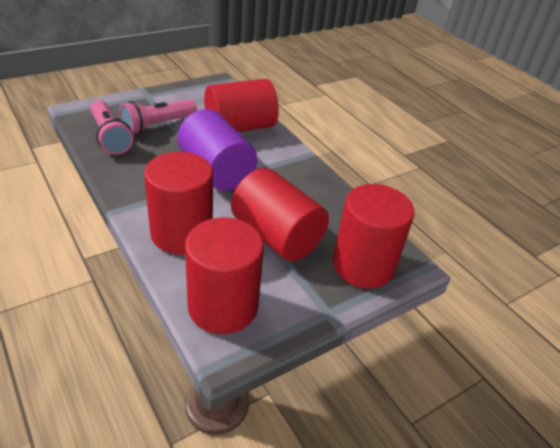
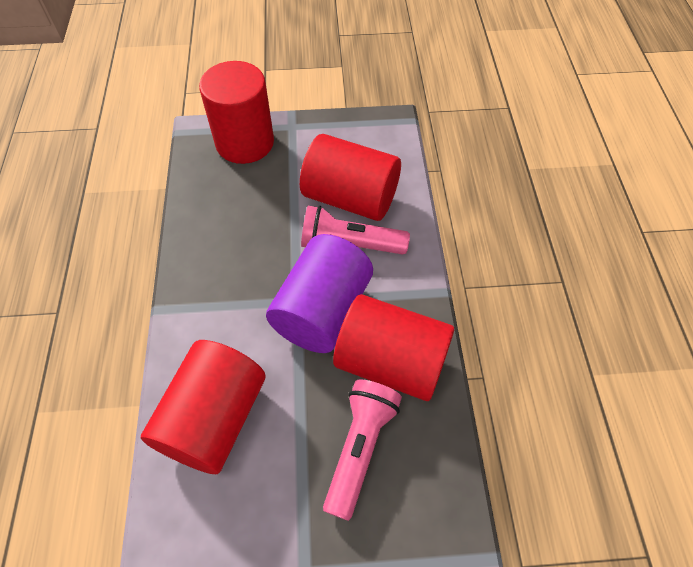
red cylinder: [144,152,213,254] [185,218,264,334] [204,79,279,132] [231,168,329,261] [333,184,415,289] = 5 -> [141,340,266,474] [199,61,274,164] [300,134,401,221] [333,294,454,401] = 4

